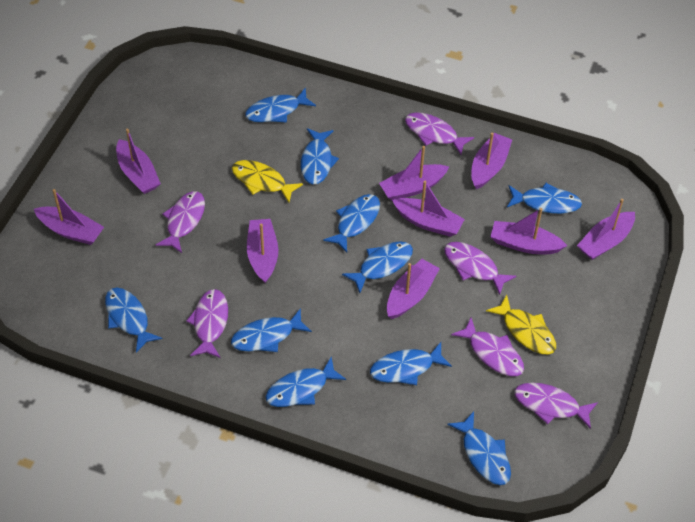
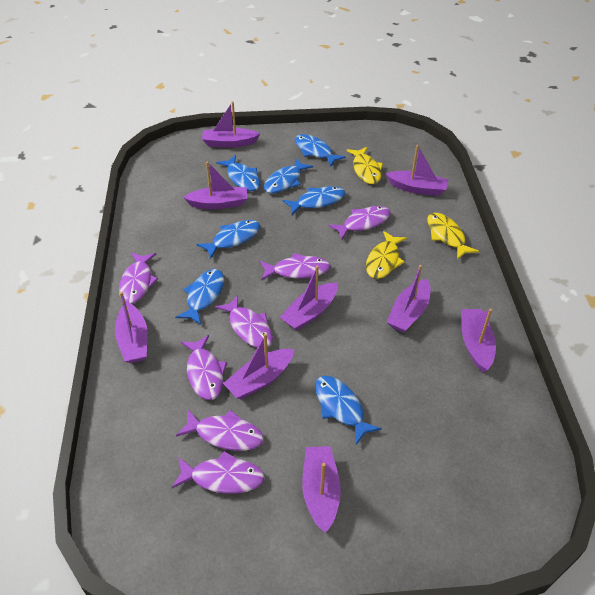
blue fish: [105,288,163,353] [231,308,312,352] [245,87,316,123] [265,357,346,407] [301,128,339,185] [323,194,380,253] [342,241,413,293] [370,342,452,385] [447,412,511,485] [507,183,582,214] = 10 -> [175,269,224,325] [196,220,260,259] [216,155,260,191] [264,158,313,193] [282,186,345,215] [295,134,346,167] [315,376,382,445] = 7
purple fish: [156,191,205,253] [186,289,228,358] [405,112,474,155] [444,242,517,295] [451,318,524,376] [514,383,598,429] = 6 -> [119,252,158,304] [172,451,265,494] [176,410,264,451] [181,335,227,400] [215,295,273,348] [260,253,331,281] [328,206,391,240] = 7
yellow fish: [232,160,303,203] [486,295,556,354] = 2 -> [347,147,383,184] [366,231,407,279] [427,213,479,260] = 3

